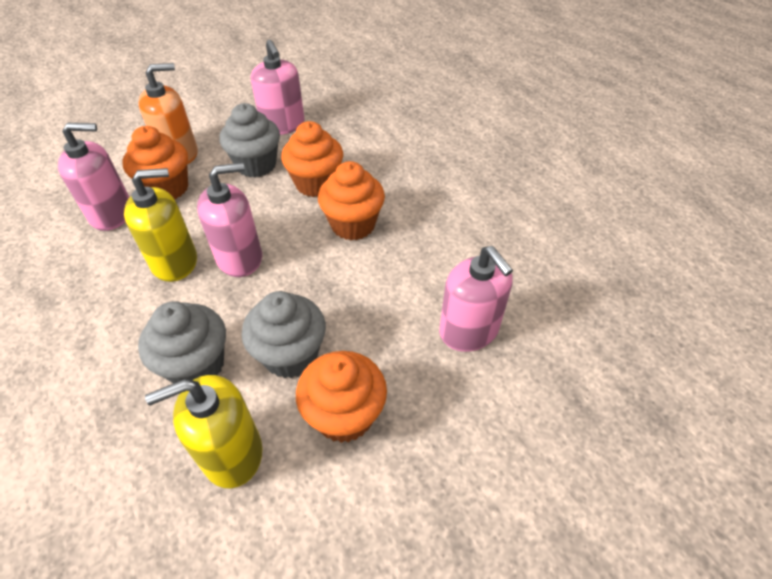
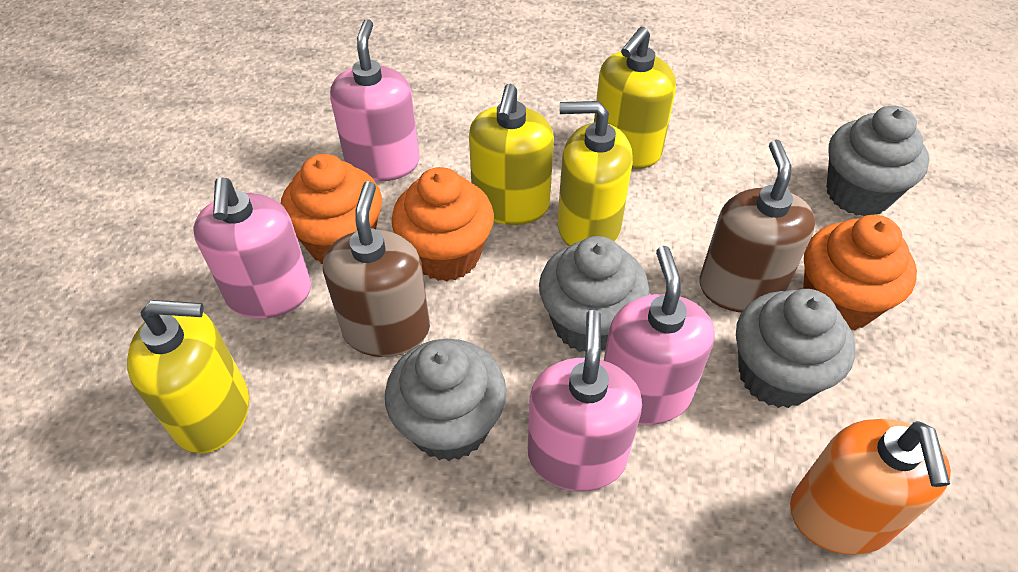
brown soap dispenser: none = 0 -> [323,181,430,357] [700,140,815,312] = 2
grey cupcake: [138,301,226,383] [219,103,280,177] [242,291,326,378] = 3 -> [385,339,507,461] [539,236,649,352] [736,289,855,408] [827,106,929,216] = 4
orange cupcake: [122,126,188,199] [281,121,343,197] [296,351,387,443] [318,161,385,240] = 4 -> [281,154,382,264] [391,167,494,281] [803,215,917,330] = 3
yellow soap dispenser: [124,168,197,282] [145,375,262,488] = 2 -> [127,300,249,453] [469,84,554,225] [558,101,633,246] [594,27,676,169] = 4

